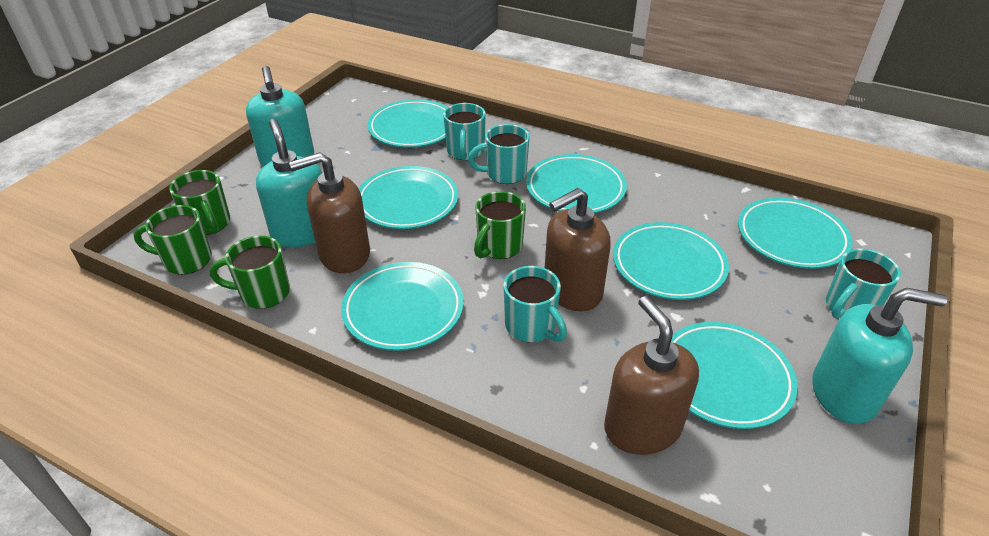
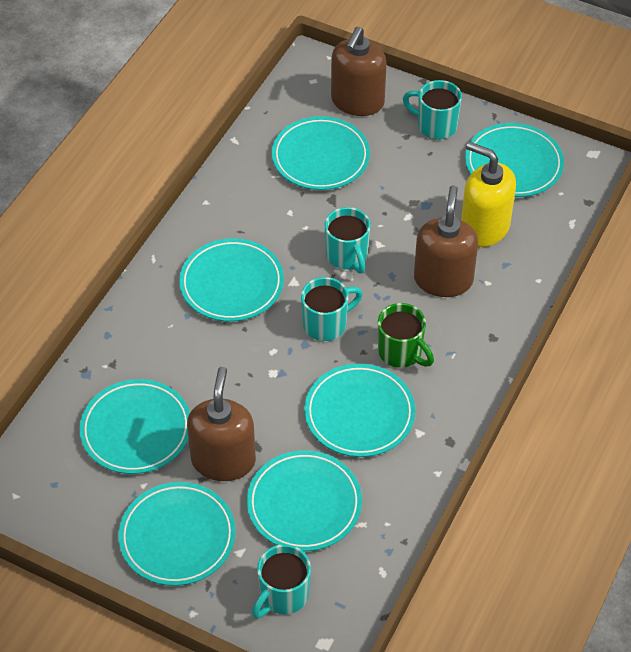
green mug: [134,205,212,275] [169,170,230,235] [210,236,290,309] [474,191,526,259] = 4 -> [378,303,434,368] = 1
turquoise soap dispenser: [246,66,314,167] [256,119,322,247] [812,288,948,424] = 3 -> none = 0
yellow soap dispenser: none = 0 -> [461,142,516,247] = 1

